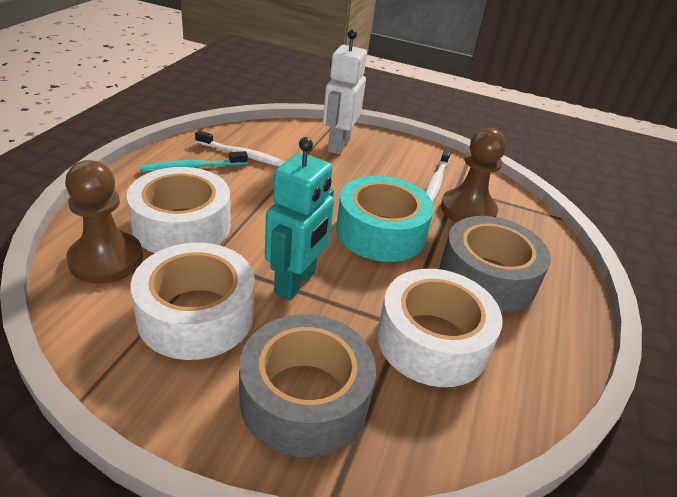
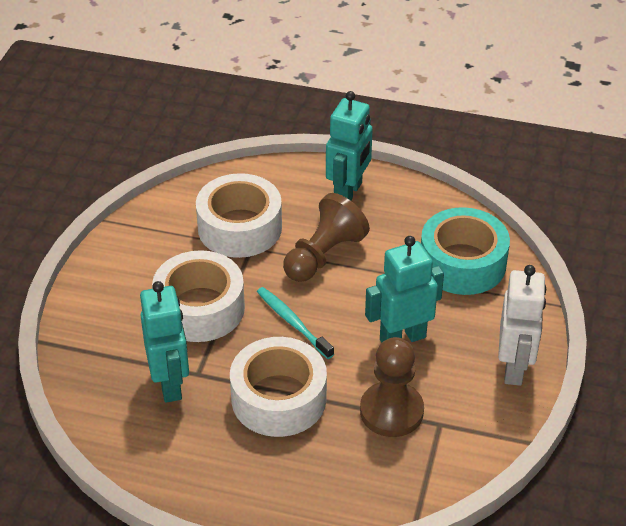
grey tape: [239,314,376,457] [440,216,551,312] = 2 -> none = 0
turquoise robot: [265,137,334,300] = 1 -> [140,281,189,403] [326,91,373,201] [365,236,444,343] = 3
white toothbrush: [195,131,286,167] [425,148,451,202] = 2 -> none = 0

